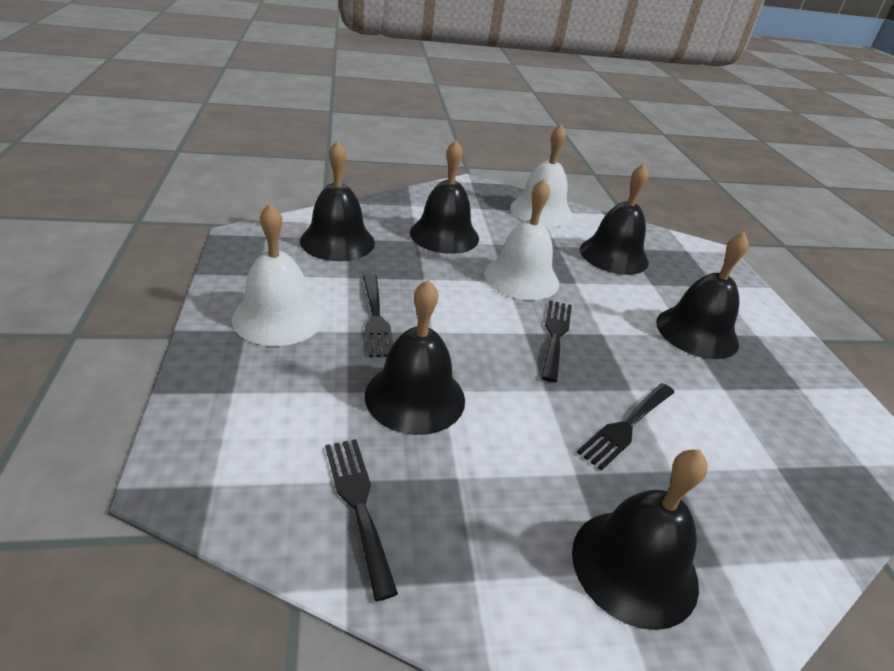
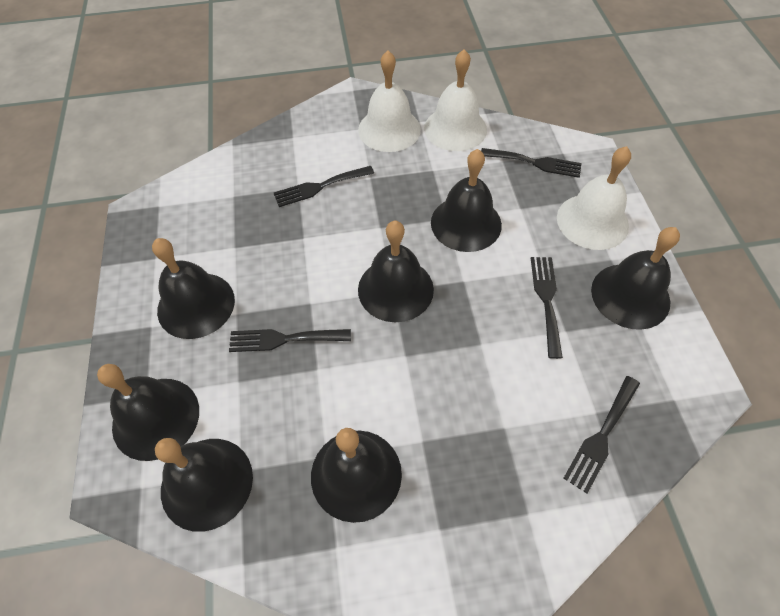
black bell: [300,141,375,261] [365,280,465,435] [410,140,479,254] [572,449,708,630] [580,164,649,275] [656,232,749,359] = 6 -> [97,364,199,461] [152,238,235,339] [155,438,253,532] [311,428,402,523] [358,221,434,322] [431,149,502,252] [591,227,680,330] = 7
black fork: [325,439,398,601] [363,274,393,357] [541,300,572,382] [577,383,675,471] = 4 -> [229,329,351,352] [274,166,374,207] [481,148,582,178] [531,257,563,359] [564,376,640,493] = 5

